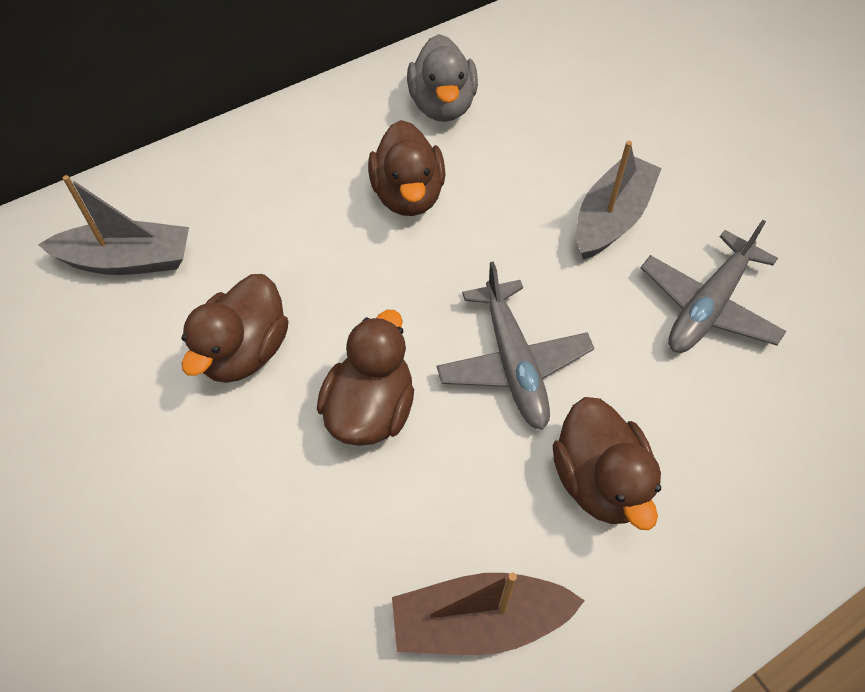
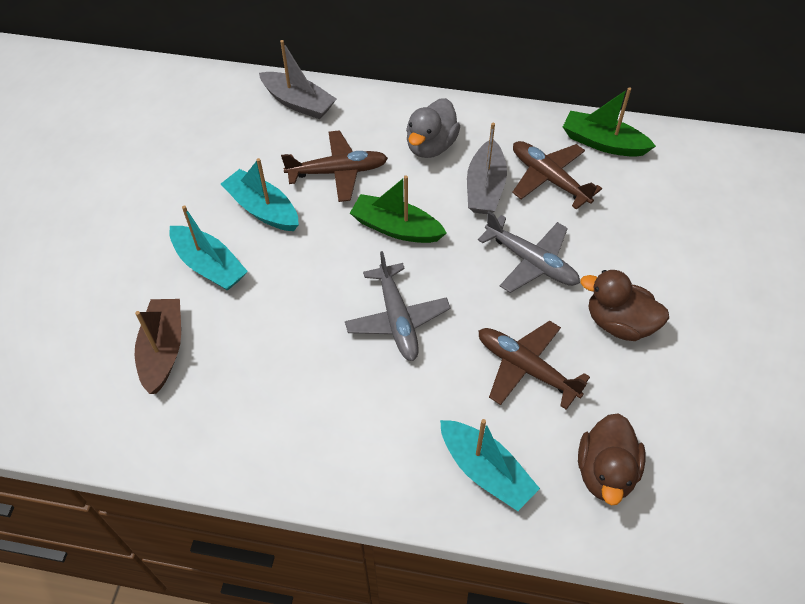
brown duck: [181,274,289,383] [317,310,414,446] [368,120,446,216] [553,397,661,530] = 4 -> [578,413,646,506] [580,270,669,341] = 2
brown plane: none = 0 -> [281,130,388,202] [478,321,590,410] [512,141,602,210] = 3
green boat: none = 0 -> [350,175,447,243] [563,87,656,157] = 2
turquoise boat: none = 0 -> [169,205,248,291] [221,158,299,231] [440,419,540,511] = 3

